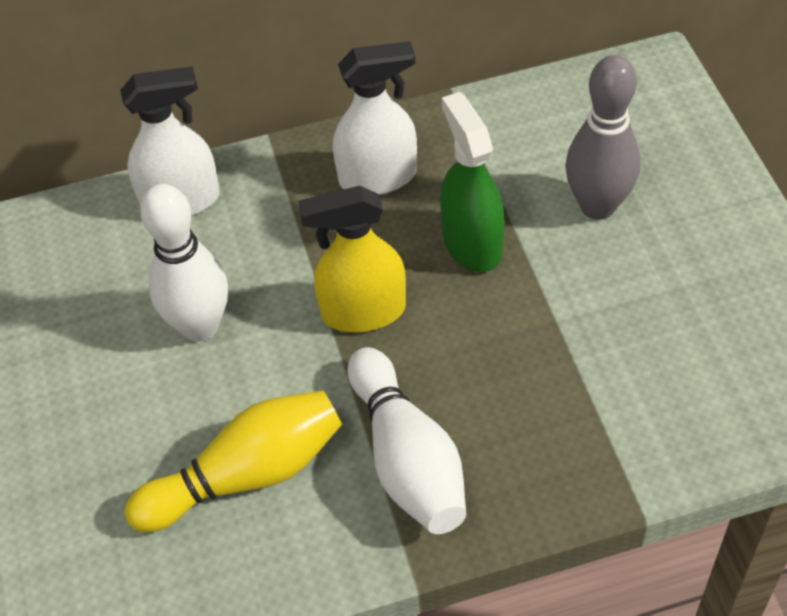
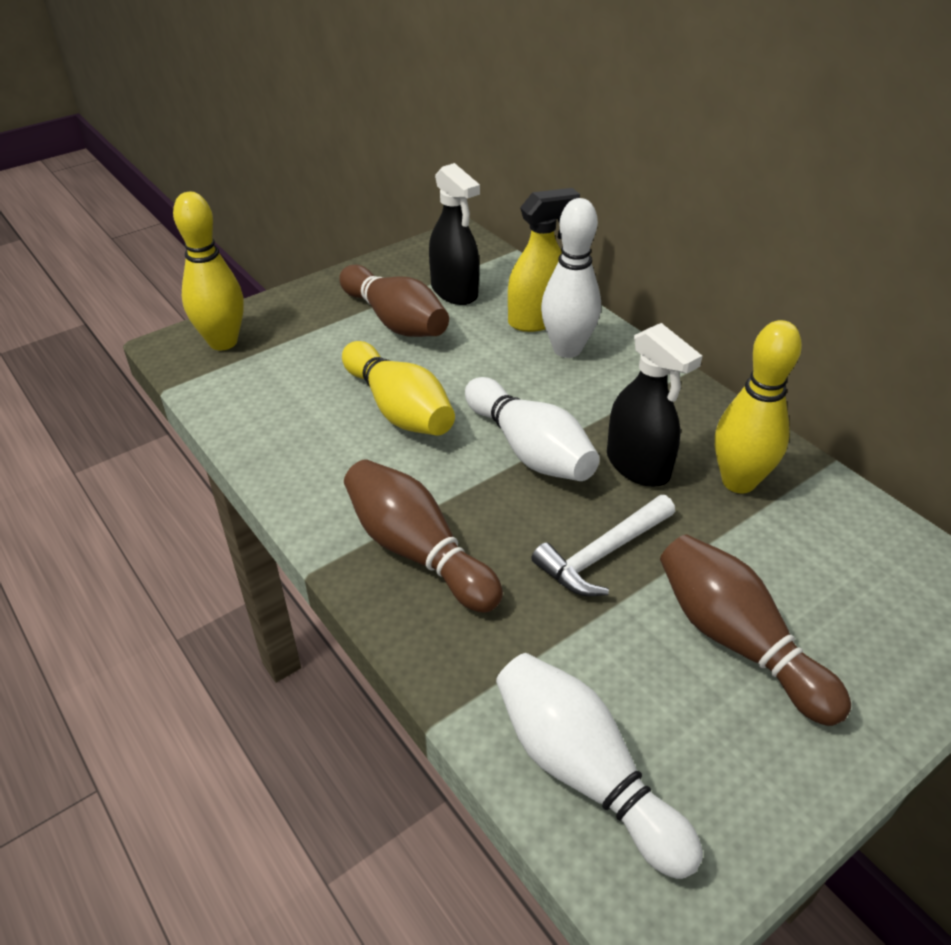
black spray bottle: none = 0 -> [429,163,480,305] [607,323,702,487] = 2
brown bowling pin: none = 0 -> [339,265,449,337] [344,459,503,613] [660,534,851,726] = 3
green spray bottle: [440,92,504,272] = 1 -> none = 0
grey bowling pin: [565,55,641,220] = 1 -> none = 0
white bowling pin: [140,184,228,342] [348,347,466,534] = 2 -> [465,377,600,481] [496,653,703,879] [541,198,601,358] = 3
white hammer: none = 0 -> [531,495,675,596] = 1
white spray bottle: [120,66,220,216] [333,41,417,195] = 2 -> none = 0
yellow bowling pin: [125,390,342,532] = 1 -> [173,192,244,350] [342,341,455,436] [715,320,802,493] = 3

